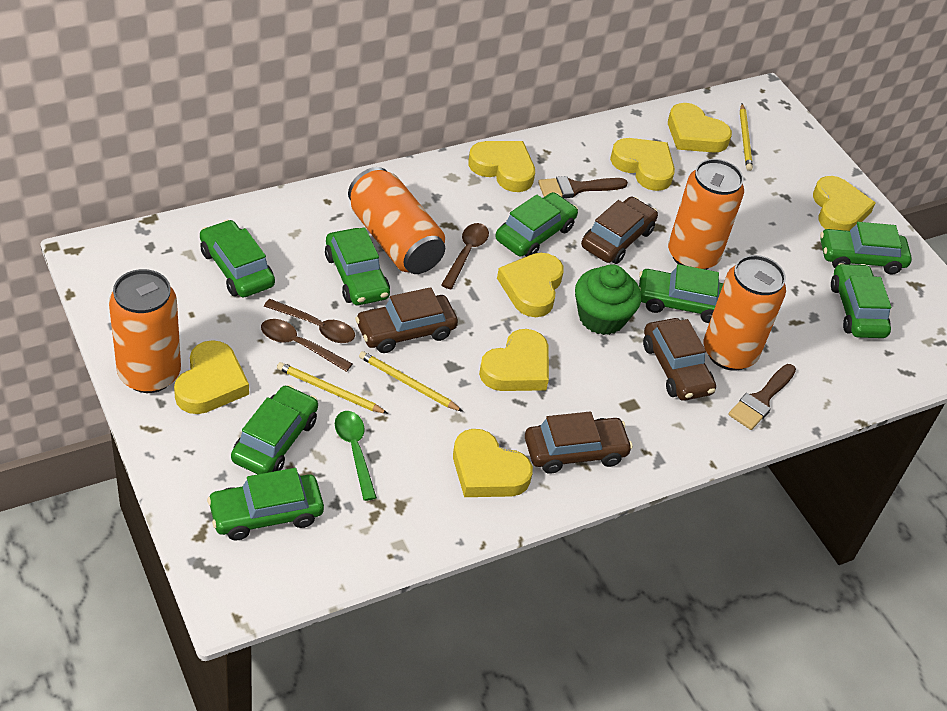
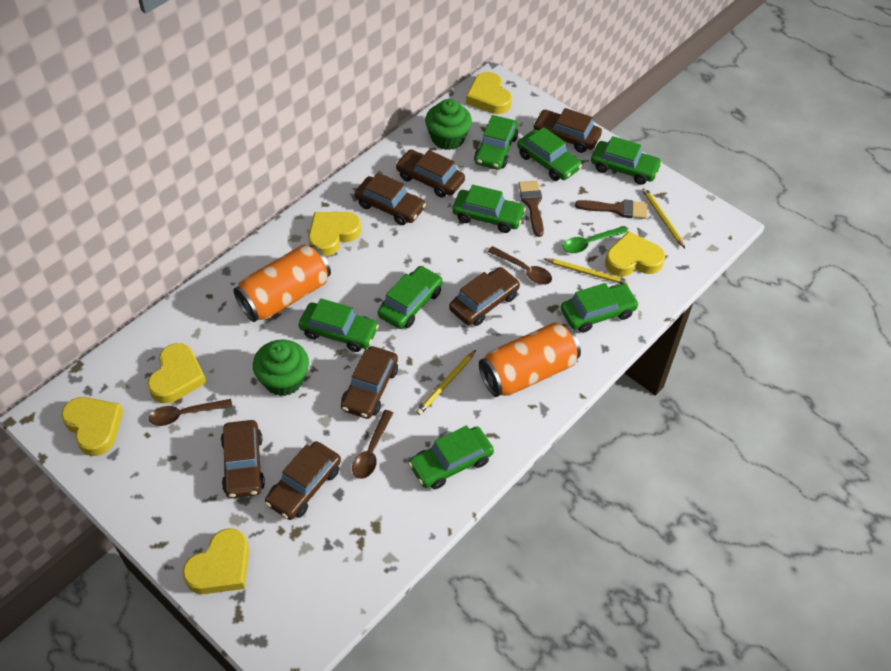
brown car: [355,287,458,353] [525,412,633,474] [581,197,658,264] [643,318,716,401] = 4 -> [221,420,265,498] [265,441,341,520] [341,346,398,419] [355,173,426,225] [395,149,465,198] [449,267,520,326] [533,108,602,153] = 7
green cupcake: [575,264,641,335] = 1 -> [253,339,309,396] [425,99,472,150] = 2
orange can: [109,269,181,393] [348,167,445,274] [668,159,744,270] [704,255,786,371] = 4 -> [234,244,331,322] [479,322,581,397] = 2
yellow heart: [174,340,249,414] [453,429,533,497] [468,141,535,192] [479,329,549,391] [497,253,564,317] [610,138,675,191] [668,103,732,153] [813,176,875,231] = 8 -> [61,397,123,456] [147,343,207,403] [182,528,249,594] [308,212,361,256] [466,72,512,114] [605,231,665,277] = 6

